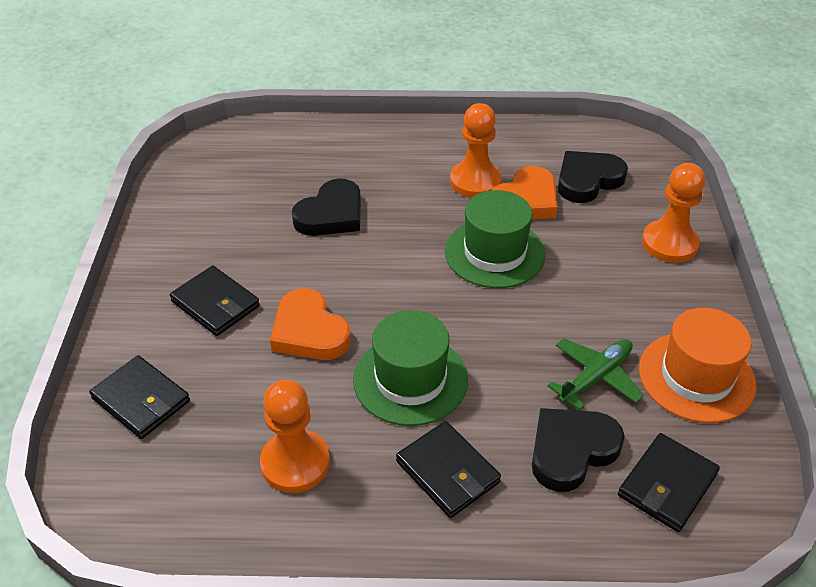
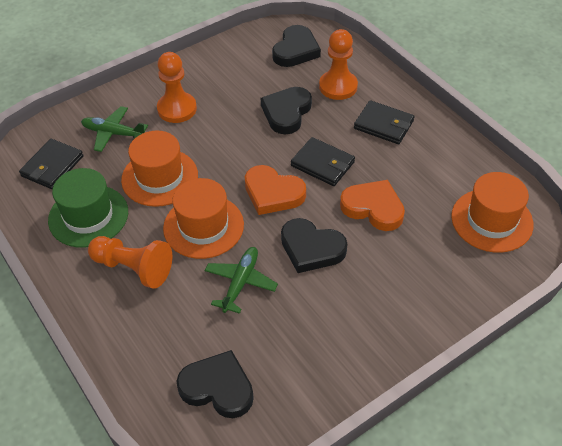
black heart: [292,178,361,236] [532,408,625,492] [558,151,628,203] = 3 -> [177,350,254,418] [261,87,312,135] [272,25,321,67] [281,218,347,273] = 4
black wallet: [89,355,190,439] [170,266,260,336] [396,421,501,518] [618,433,720,532] = 4 -> [19,139,83,189] [291,137,355,186] [354,100,414,144] = 3
green hat: [353,310,468,426] [445,190,546,288] = 2 -> [48,168,128,248] = 1
green plane: [548,338,644,410] = 1 -> [81,106,148,152] [204,247,278,314] = 2
orange hat: [639,308,757,423] = 1 -> [121,131,198,207] [163,178,244,259] [451,172,534,253] = 3

